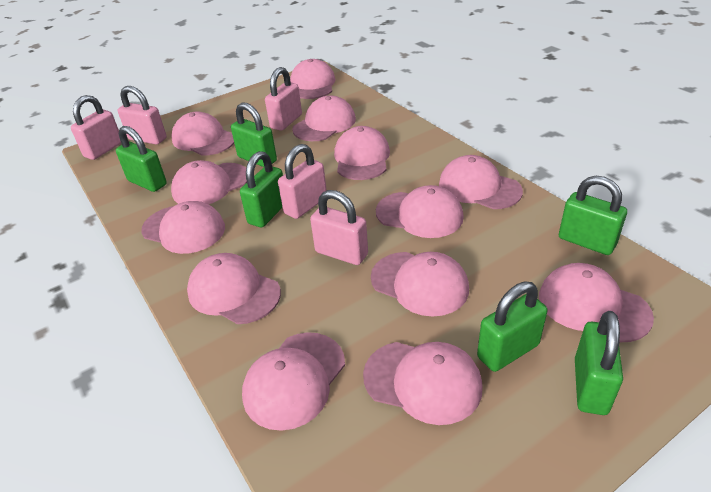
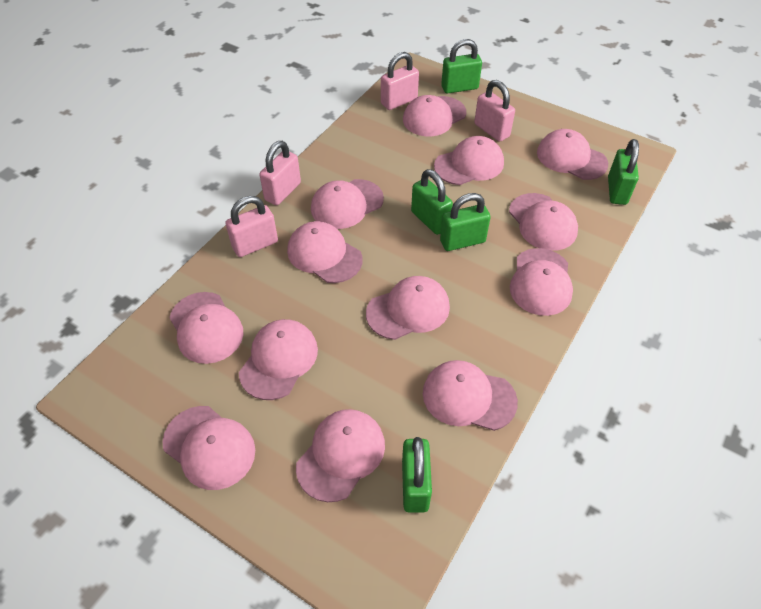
green padlock: [116,126,167,192] [231,102,277,167] [240,151,283,227] [477,282,548,372] [559,176,627,255] [575,311,623,415] = 6 -> [402,437,432,513] [411,169,453,235] [440,193,491,251] [441,39,482,94] [608,139,639,205] = 5
pink padlock: [71,95,121,160] [118,86,167,145] [265,67,302,131] [278,144,327,219] [310,190,368,265] = 5 -> [226,196,278,257] [259,141,301,205] [381,52,419,110] [474,80,515,142] = 4

